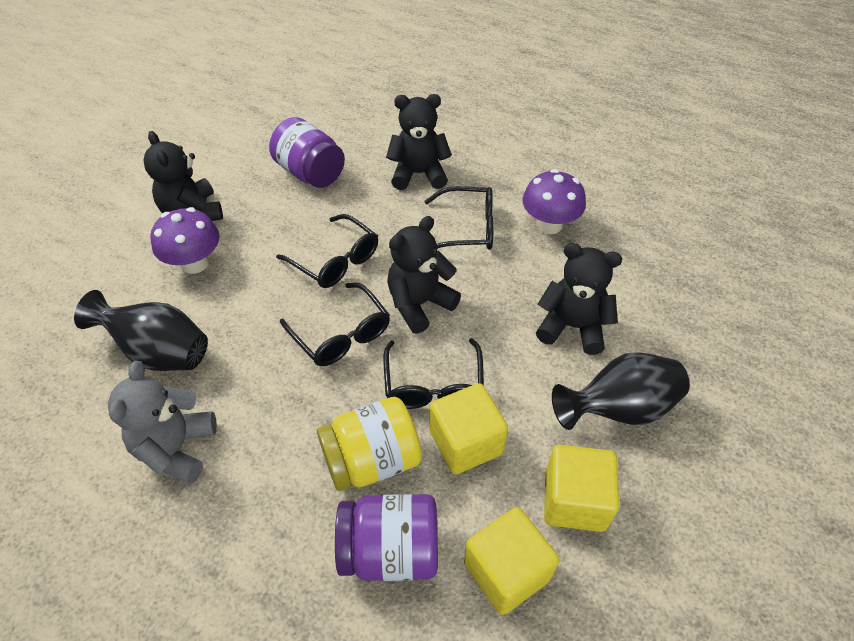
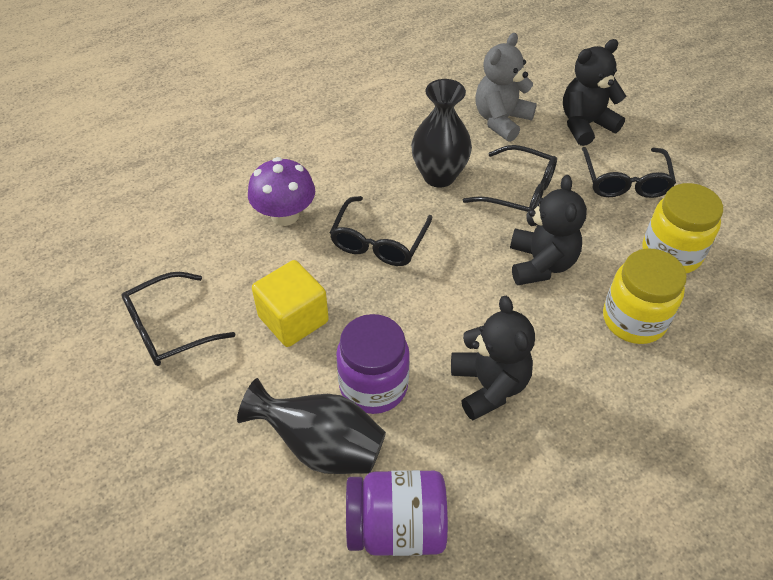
black teddy bear: [144,131,223,221] [386,94,452,190] [387,216,461,334] [536,243,622,355] = 4 -> [451,296,535,420] [510,175,587,285] [563,39,626,146] = 3
purple mushroom: [150,207,220,274] [522,169,586,234] = 2 -> [248,157,315,226] = 1
yellow cube: [430,383,508,475] [464,507,559,615] [544,445,620,532] = 3 -> [252,260,329,347] = 1
yellow jar: [317,397,422,491] = 1 -> [603,249,687,344] [642,183,723,273] = 2

